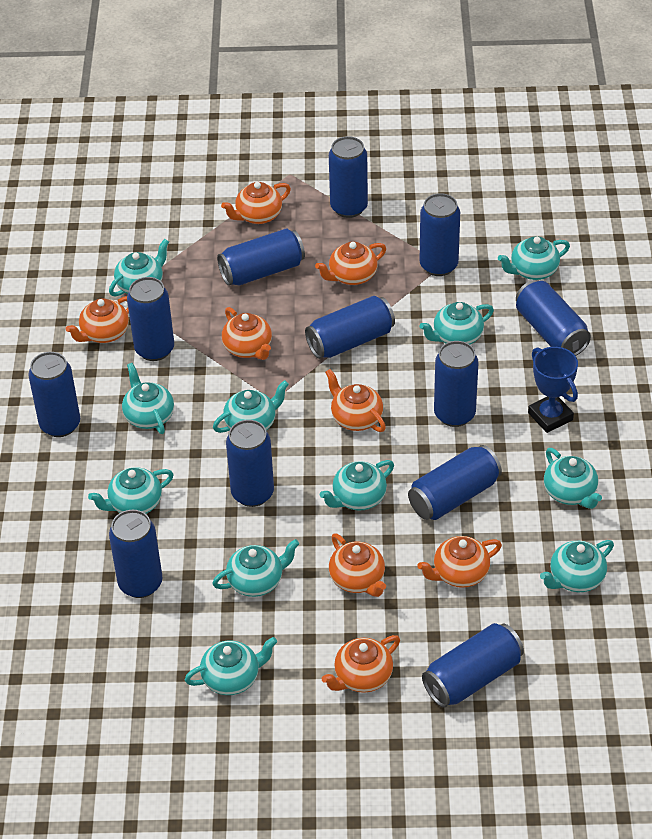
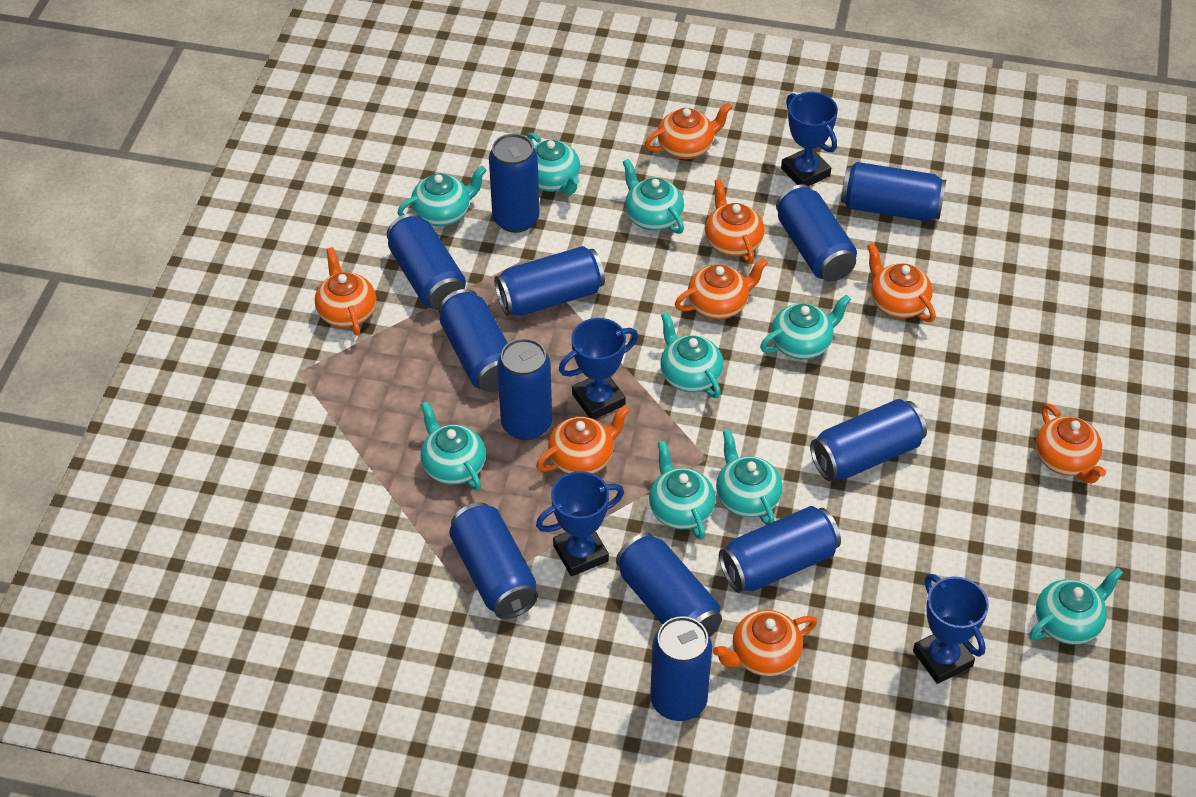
blue trophy: [528,347,578,433] = 1 -> [536,471,624,576] [559,318,638,419] [781,92,838,186] [913,574,989,684] = 4
turquoise teapot: [88,467,174,514] [109,239,169,297] [122,363,174,434] [185,637,277,695] [212,539,299,597] [213,380,289,433] [320,460,394,511] [420,302,494,344] [498,236,570,280] [540,540,614,592] [544,448,602,509] = 11 -> [397,166,487,226] [421,402,486,491] [527,133,580,195] [623,159,684,234] [649,441,716,540] [661,312,723,398] [716,429,783,525] [760,294,851,360] [1029,567,1123,645] = 9

